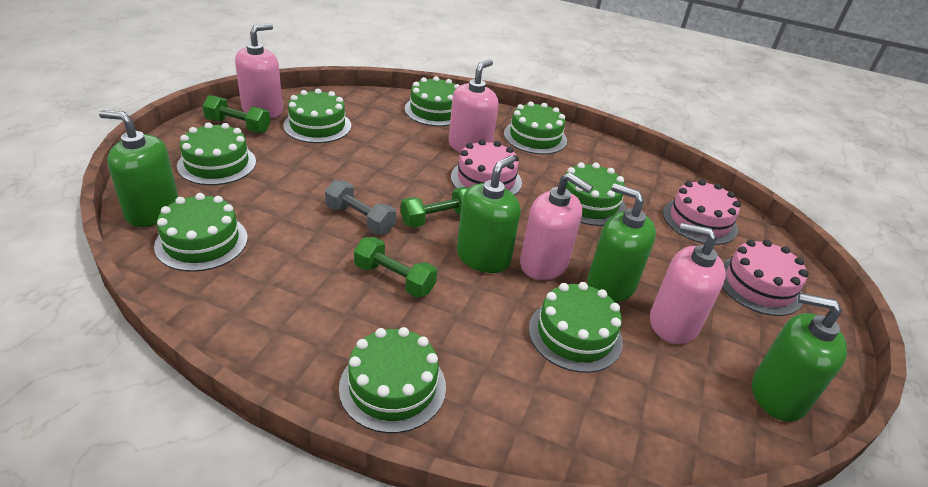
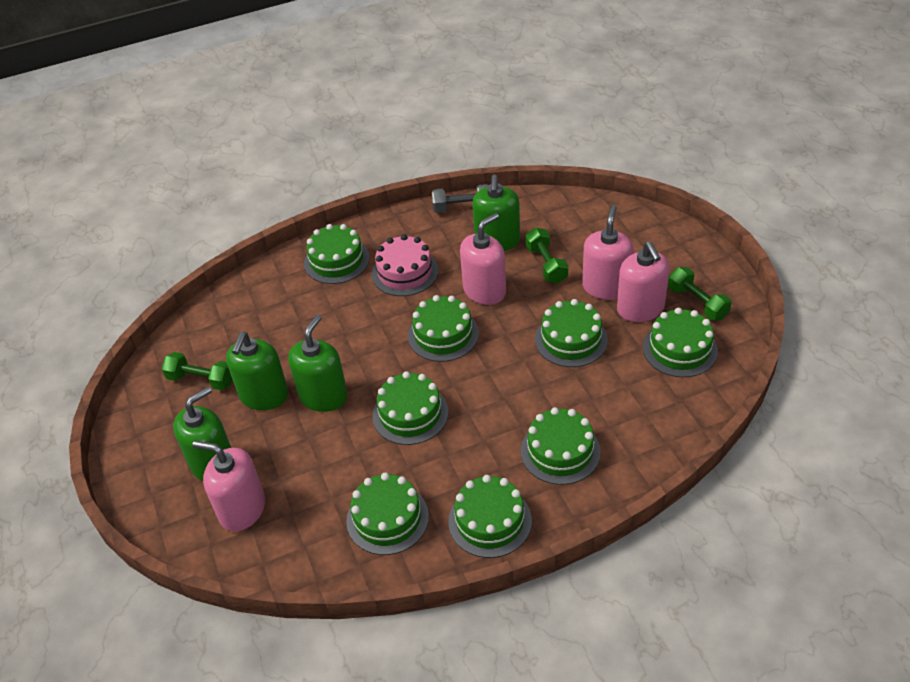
pink cake: [451,140,522,195] [663,179,741,245] [722,240,808,316] = 3 -> [372,234,438,296] = 1

